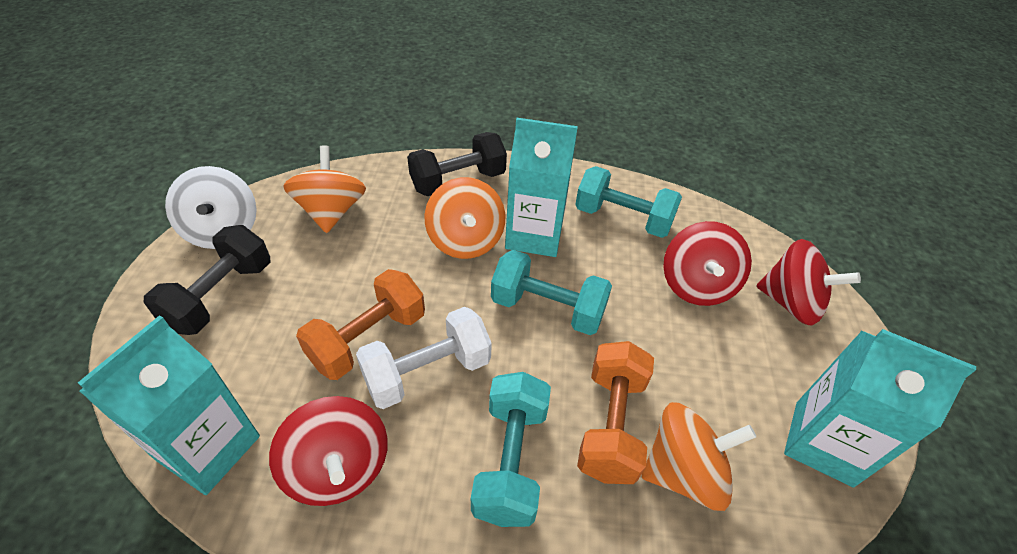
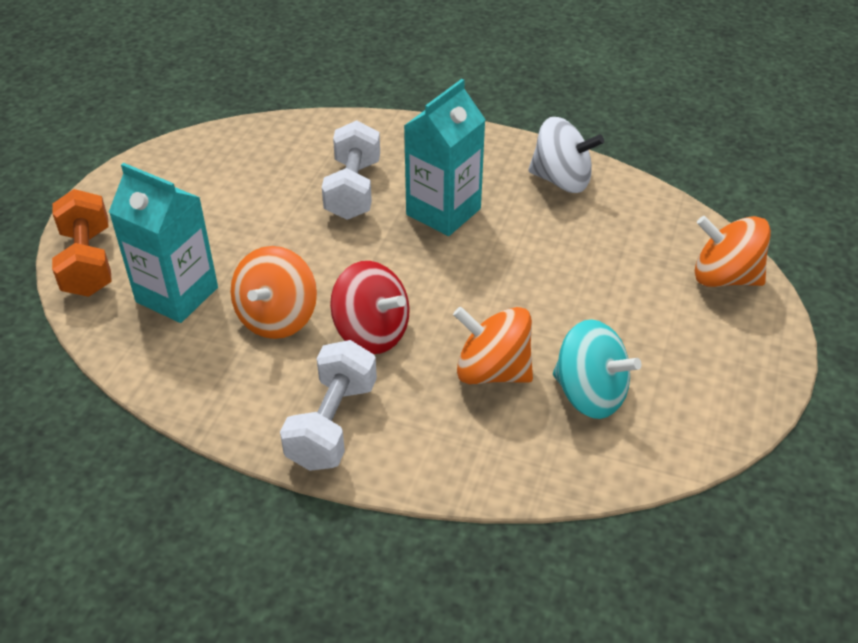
black dumbbell: [144,225,270,335] [407,132,507,196] = 2 -> none = 0
orange dumbbell: [296,269,425,380] [577,341,654,484] = 2 -> [52,189,112,297] = 1
red spinning top: [269,396,388,506] [663,221,752,306] [756,239,861,325] = 3 -> [330,261,410,354] = 1
turquoise carton: [78,315,260,495] [505,118,578,257] [784,329,976,487] = 3 -> [109,163,218,323] [404,79,486,236] = 2
turquoise dumbbell: [471,372,551,527] [491,250,612,335] [575,166,682,238] = 3 -> none = 0
turquoise spinning top: none = 0 -> [553,319,641,419] = 1
white dumbbell: [356,307,492,409] = 1 -> [280,340,377,471] [322,120,380,220] = 2

